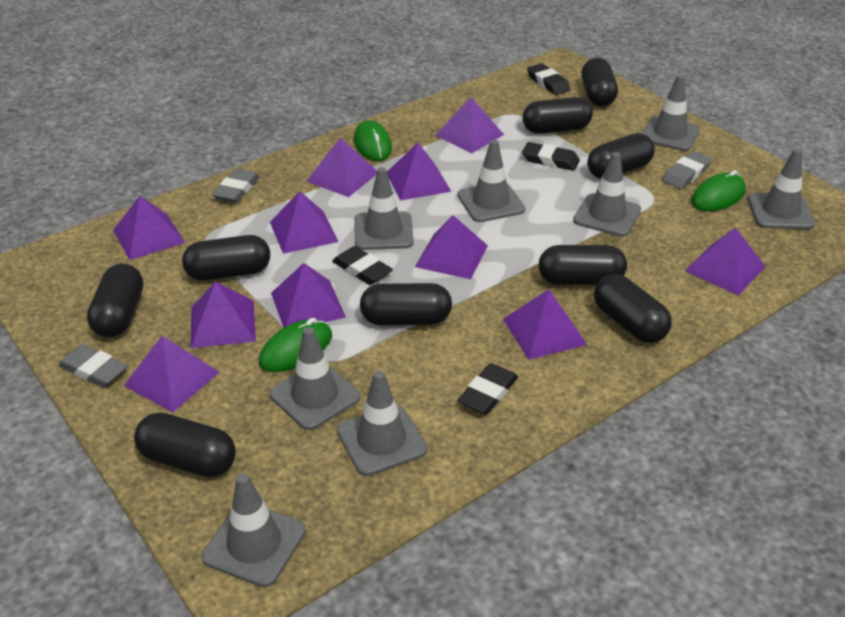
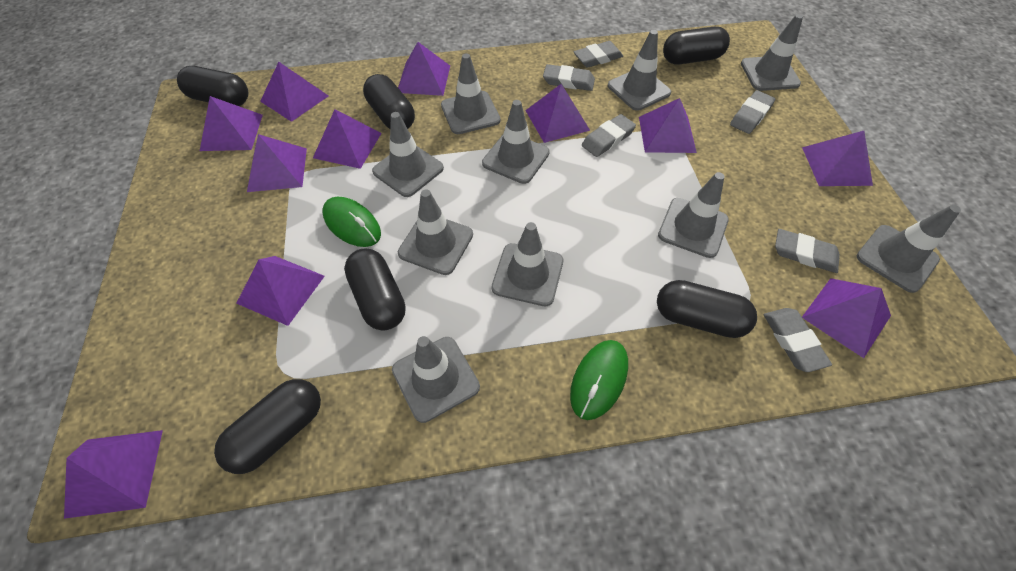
black capsule: [87,263,143,337] [134,413,236,477] [182,235,270,281] [360,283,452,325] [523,97,593,134] [539,245,627,285] [582,58,618,107] [587,133,655,179] [594,274,672,343] = 9 -> [177,66,248,106] [214,379,321,474] [344,249,406,331] [363,74,415,129] [657,280,757,338] [663,27,730,65] = 6
black eraser: [332,246,393,285] [458,363,518,415] [522,142,580,171] [527,63,570,95] = 4 -> none = 0
green mouse: [259,318,332,372] [354,120,392,161] [691,170,746,211] = 3 -> [322,197,381,247] [570,340,628,420] = 2
grey eraser: [58,344,128,387] [212,169,260,203] [662,151,712,189] = 3 -> [543,64,595,91] [573,41,623,68] [582,114,636,157] [730,90,775,134] [764,308,832,372] [775,229,840,273] = 6
grey traffic cone: [202,473,306,587] [270,327,360,430] [337,370,427,476] [354,167,414,250] [458,140,525,222] [573,152,641,237] [642,75,700,151] [748,149,815,229] = 8 -> [372,112,444,197] [392,336,480,423] [398,189,473,275] [441,53,501,134] [482,100,550,184] [492,222,563,306] [608,30,671,111] [658,172,729,258] [741,14,803,91] [857,205,961,293] = 10

